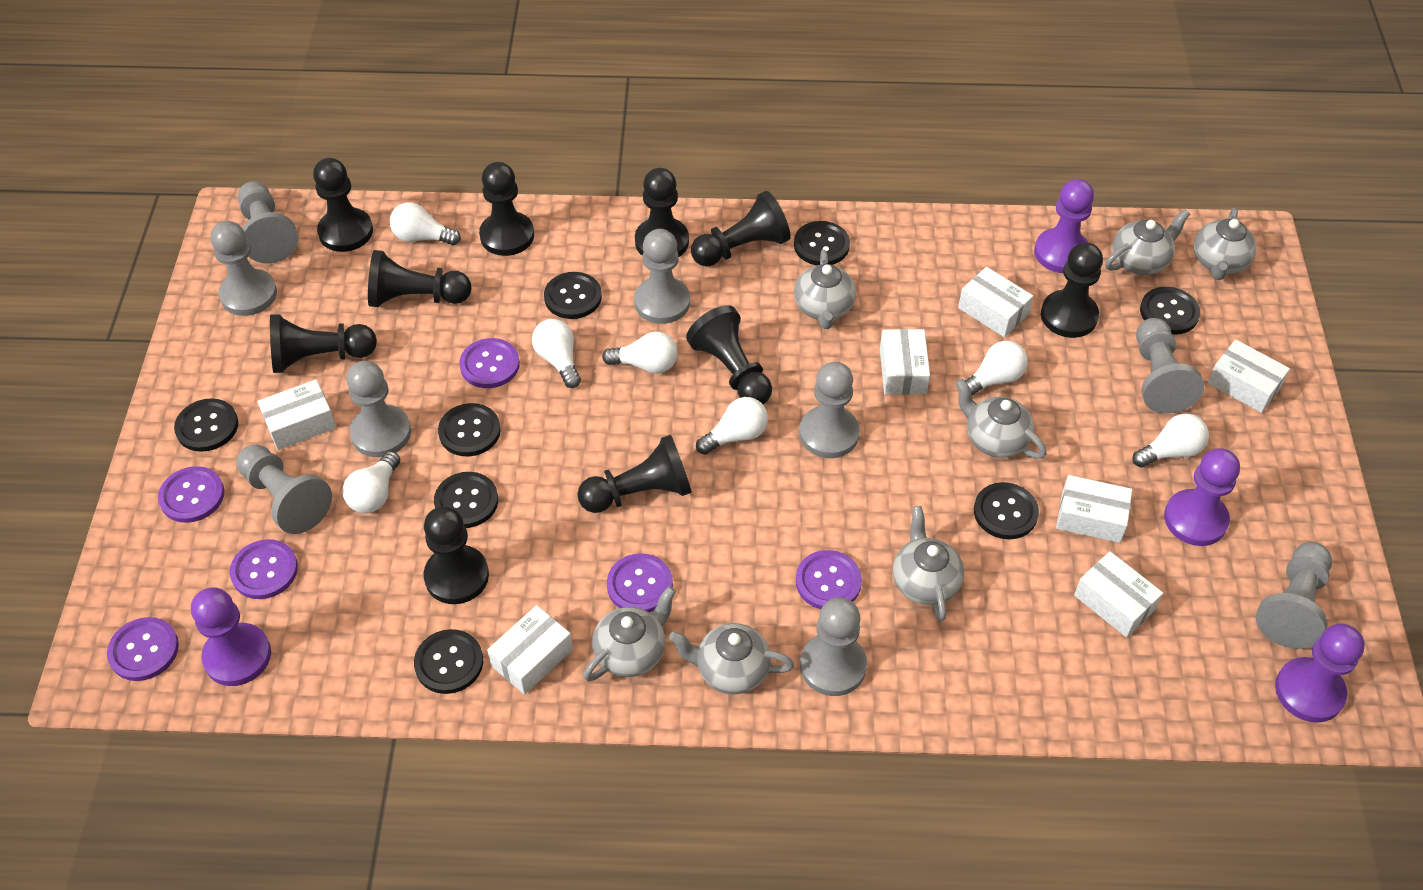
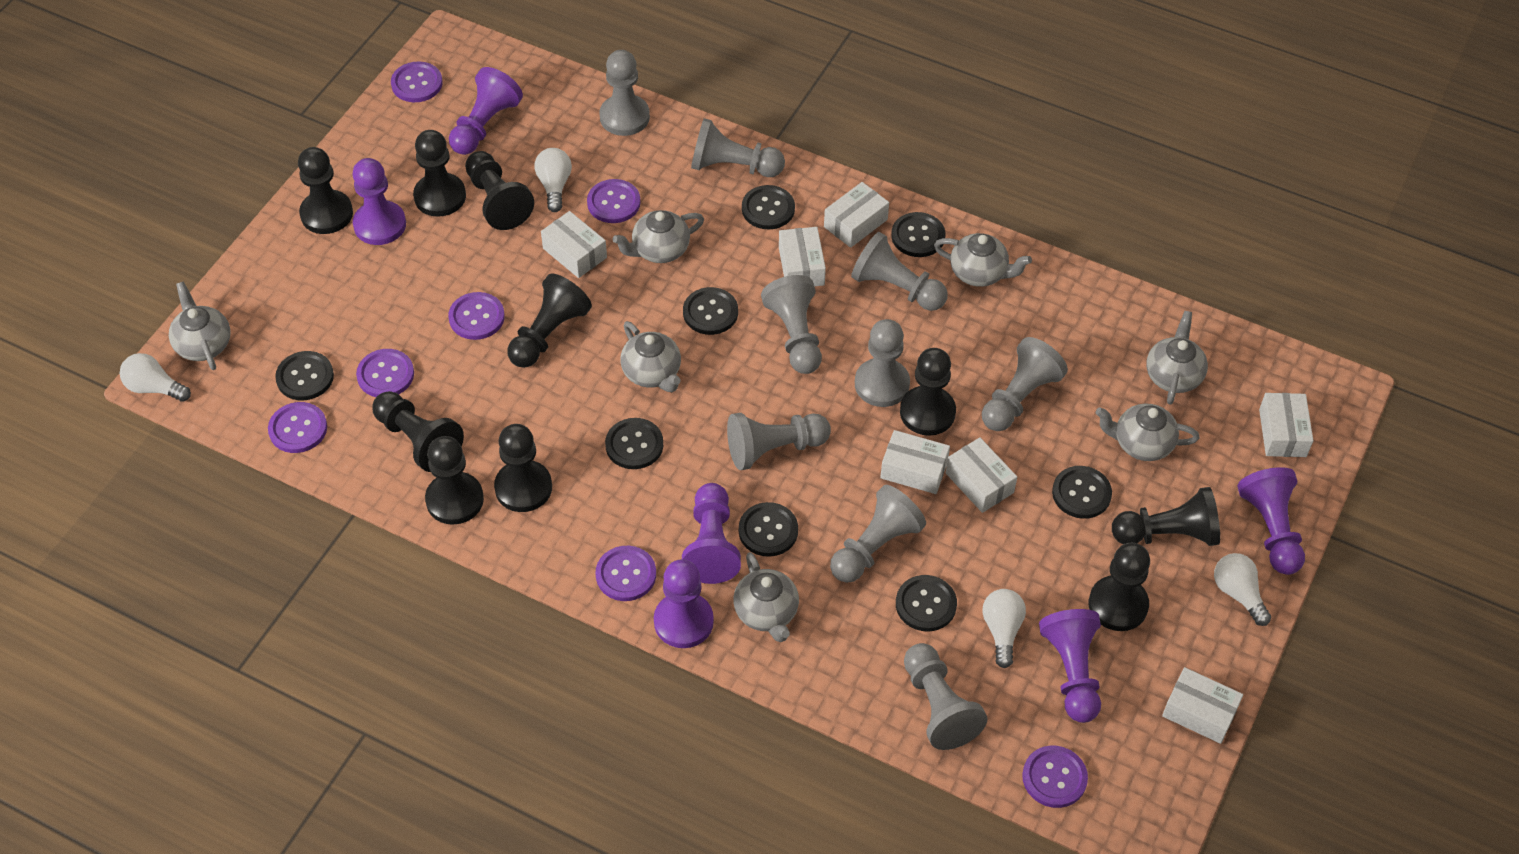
purple button: [107,617,179,681] [158,466,224,523] [230,539,298,599] [459,338,520,388] [607,553,673,612] [796,550,862,609] = 6 -> [268,402,327,453] [356,349,414,397] [391,61,443,102] [448,292,505,340] [587,179,641,223] [596,546,656,601] [1022,746,1088,808] = 7
purple pawn: [191,587,271,686] [1034,179,1094,273] [1164,448,1240,546] [1275,623,1365,723] = 4 -> [353,158,406,245] [449,67,523,155] [654,559,714,648] [682,483,741,584] [1039,609,1101,723] [1238,467,1305,575] = 6
white light bulb: [343,451,400,513] [390,202,461,245] [532,319,581,388] [602,331,678,374] [696,397,768,455] [965,341,1028,396] [1132,413,1209,467] = 7 -> [120,353,191,402] [534,148,572,212] [982,589,1026,668] [1214,553,1271,626] = 4

